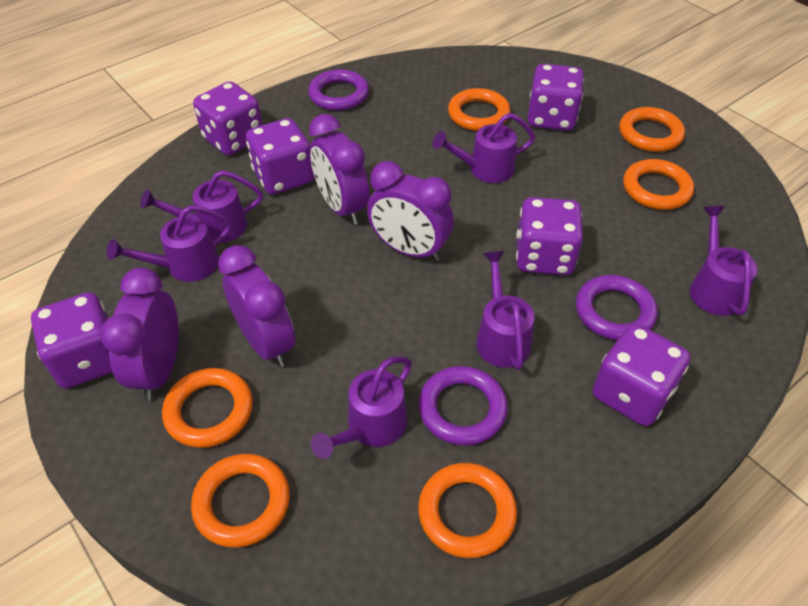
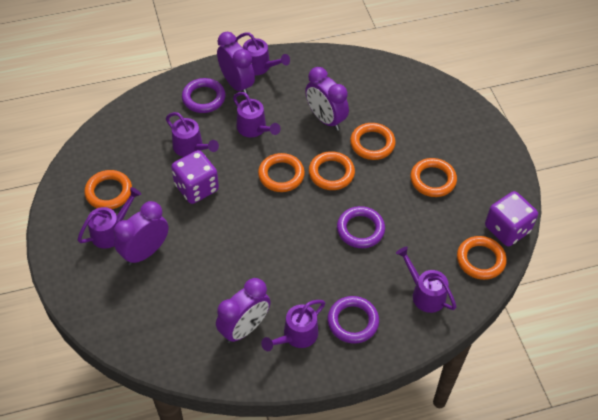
purple dice: [31,292,112,388] [193,81,262,156] [246,118,314,195] [516,197,583,275] [528,64,584,131] [593,324,690,426] = 6 -> [171,150,219,204] [485,191,538,246] = 2

